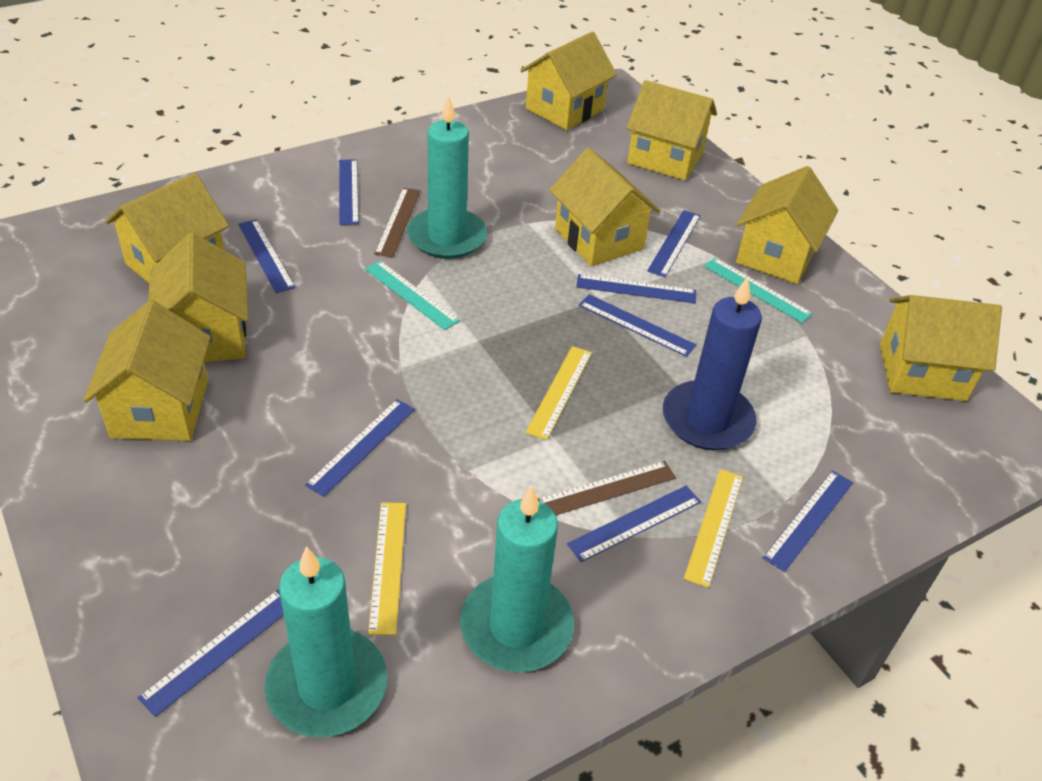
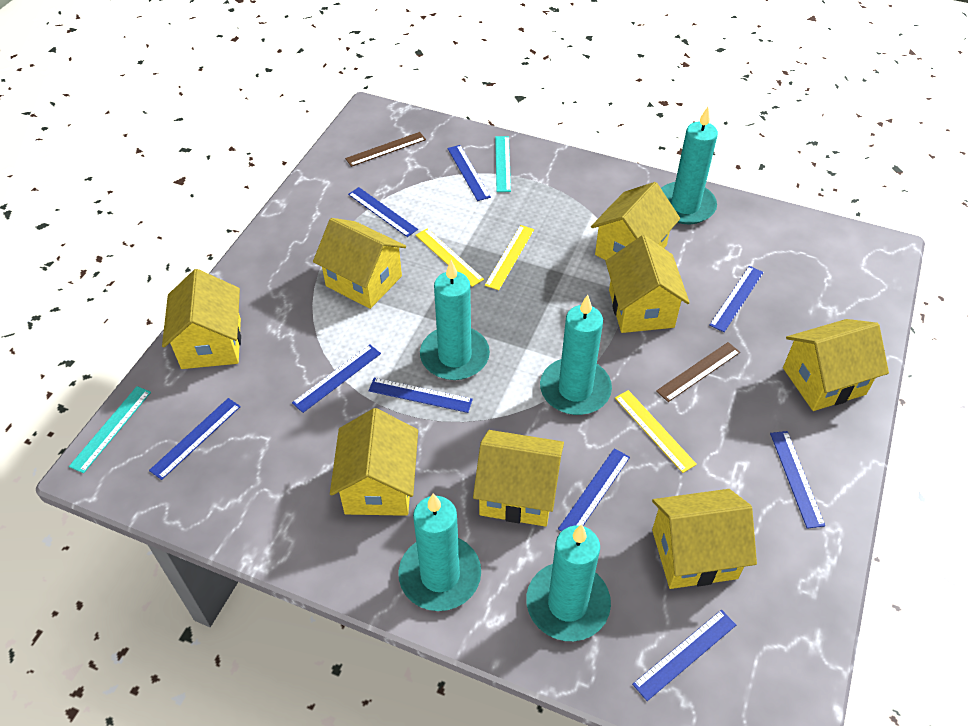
blue candle: [663,276,762,450] = 1 -> none = 0
turquoise candle: [265,546,387,737] [407,96,487,259] [460,485,574,672] = 3 -> [398,493,481,611] [420,260,490,380] [526,524,611,641] [540,295,612,415] [661,107,718,224] = 5

